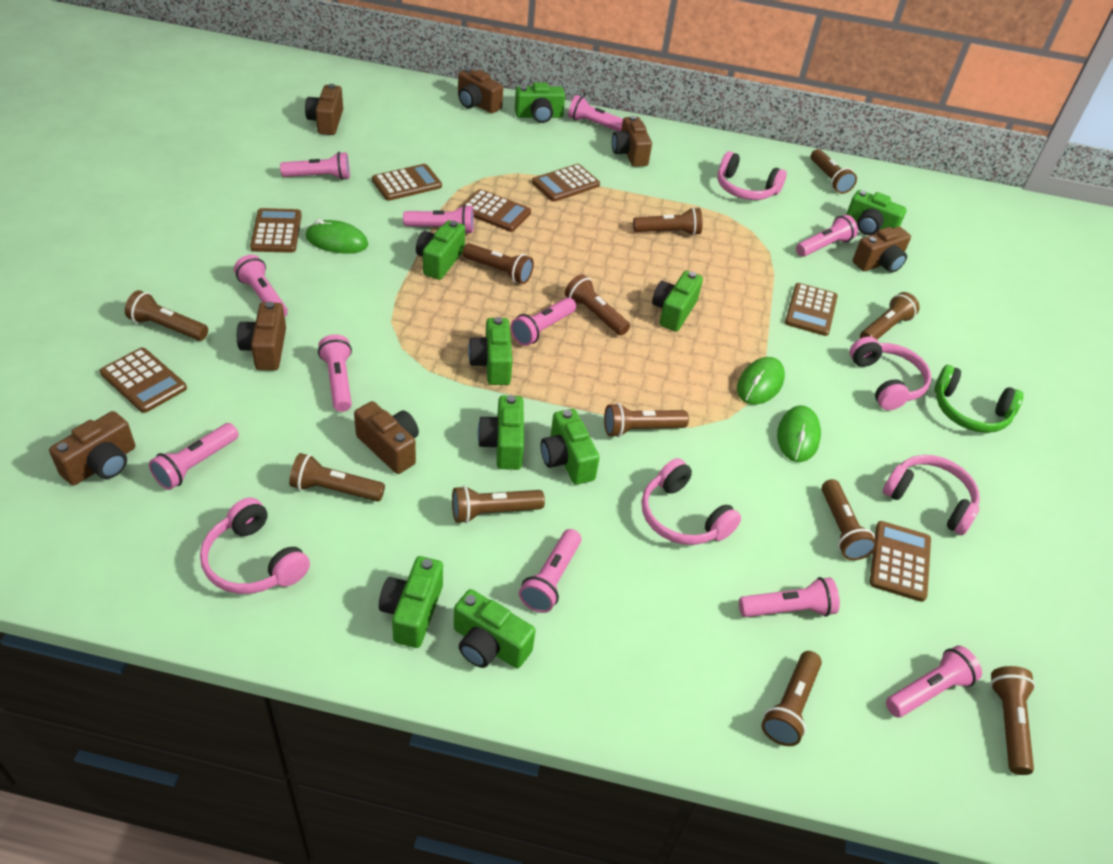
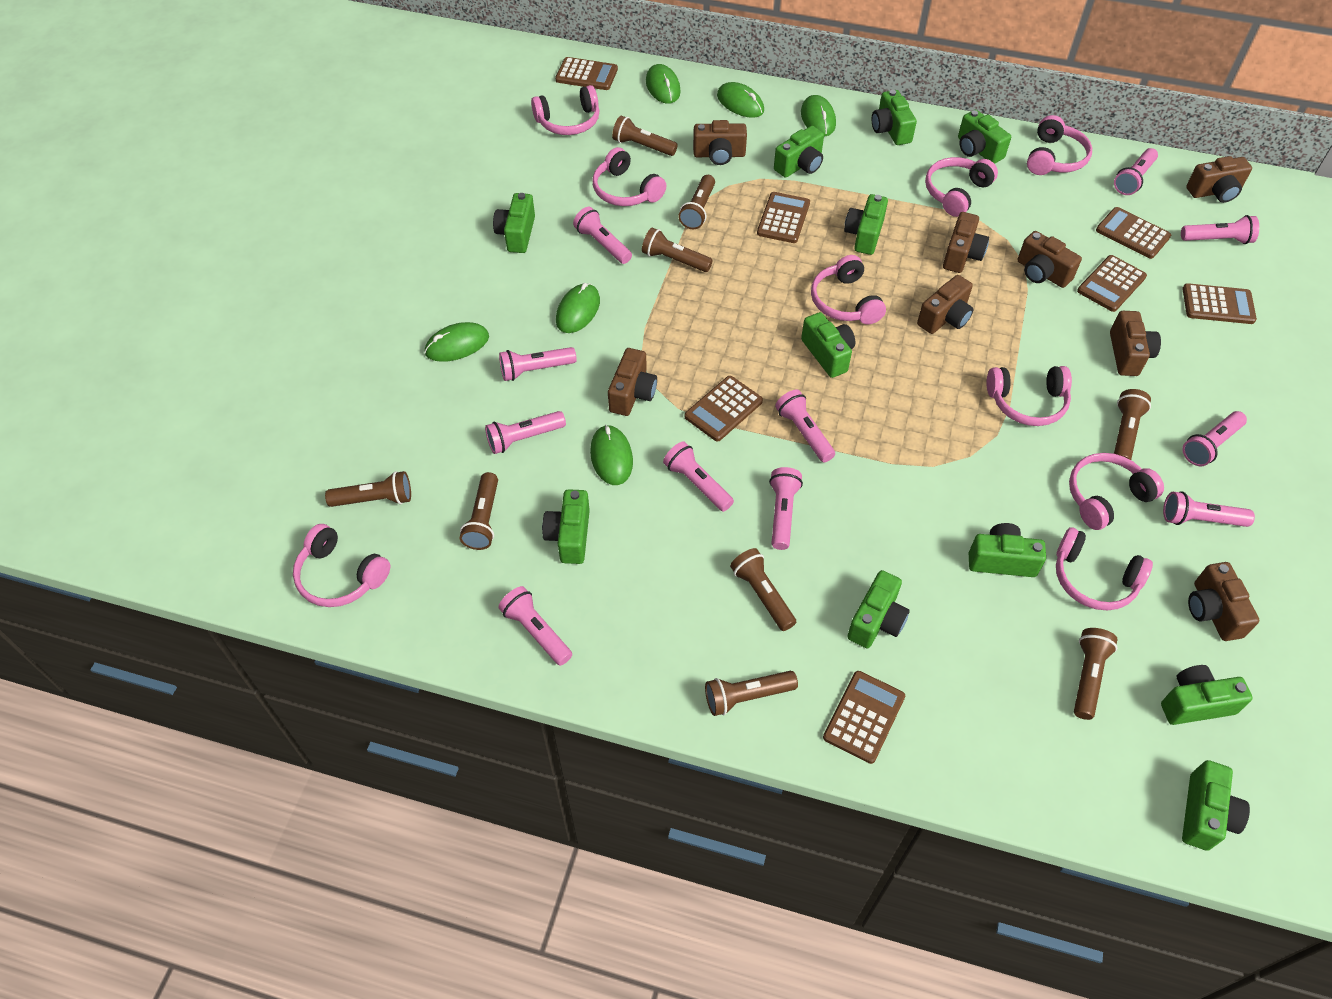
brown camera: [49,411,135,486] [237,302,286,371] [305,84,343,135] [354,401,419,474] [458,68,503,113] [612,115,652,167] [853,226,911,273] = 7 -> [608,348,657,416] [693,120,747,165] [917,275,974,334] [943,212,989,273] [1018,231,1082,288] [1110,311,1161,376] [1186,156,1252,203] [1188,562,1259,641] = 8
brown flashlight: [125,290,208,341] [289,453,385,502] [452,486,545,523] [462,243,534,284] [565,274,630,336] [604,403,689,437] [633,207,702,235] [762,651,822,746] [811,149,857,194] [821,479,877,560] [860,292,920,339] [990,666,1035,775] = 12 -> [325,471,411,507] [460,472,498,550] [612,115,678,156] [642,228,713,272] [678,175,715,229] [705,671,798,716] [730,548,796,631] [1074,628,1117,720] [1114,389,1151,460] = 9
green camera: [379,556,443,648] [416,220,465,280] [454,589,535,668] [468,317,513,385] [478,395,524,470] [515,82,565,123] [541,409,600,485] [652,271,703,332] [846,190,907,235] = 9 -> [493,193,535,253] [542,489,590,564] [774,126,824,178] [801,312,856,378] [844,194,888,255] [847,570,910,648] [872,90,917,145] [958,110,1011,164] [969,523,1046,577] [1161,665,1253,725] [1182,760,1250,851] = 11
green headphones: [934,365,1024,433] = 1 -> none = 0
green mouse: [305,219,368,254] [737,357,785,405] [777,405,821,462] = 3 -> [424,322,489,362] [556,283,600,333] [590,425,633,485] [646,64,681,104] [717,82,764,118] [801,95,836,136] = 6
pink headphones: [200,498,310,594] [642,458,741,545] [717,151,787,200] [850,337,931,410] [883,455,980,535] = 5 -> [293,524,390,607] [531,85,599,135] [592,147,667,206] [811,255,886,324] [925,157,998,217] [987,366,1072,426] [1027,115,1092,175] [1056,527,1153,611] [1069,453,1164,530] = 9

